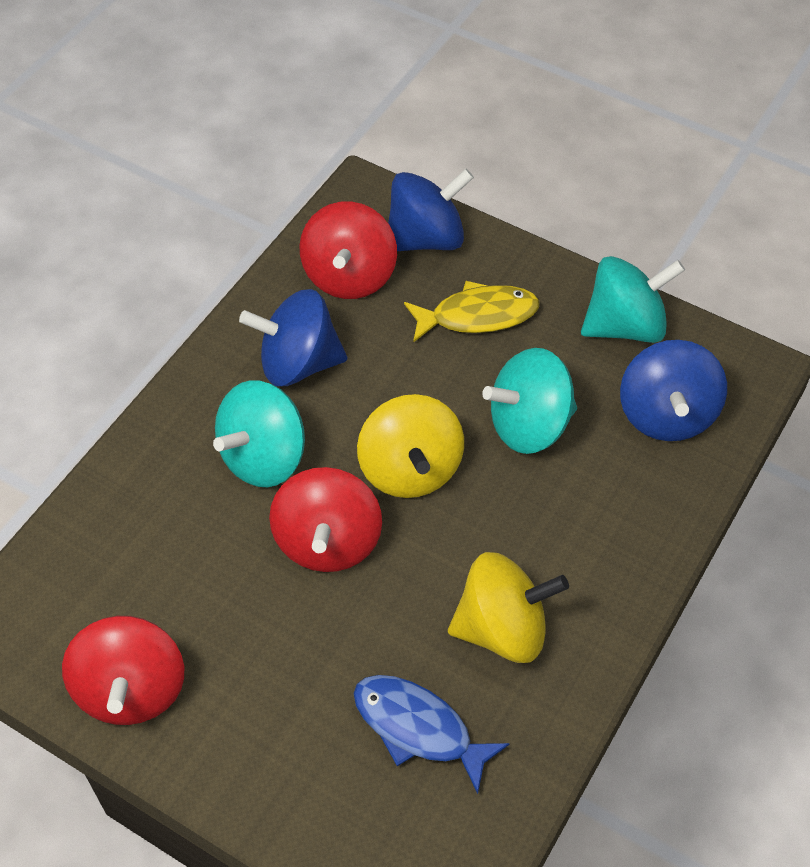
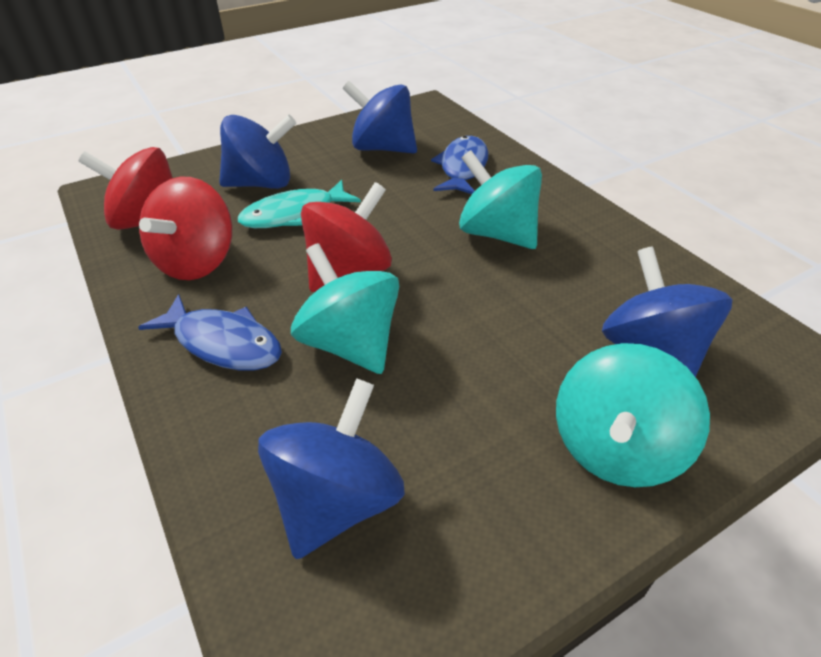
blue fish: [354,675,510,794] = 1 -> [138,294,282,370] [431,136,488,194] = 2
blue spinning top: [239,289,347,386] [388,169,474,251] [620,340,727,441] = 3 -> [219,115,296,189] [258,378,405,559] [343,81,417,154] [602,247,732,377] = 4
turquoise fish: none = 0 -> [238,180,361,228] = 1
yellow fish: [404,281,540,343] = 1 -> none = 0
yellow spinning top: [357,394,464,498] [448,552,569,663] = 2 -> none = 0

